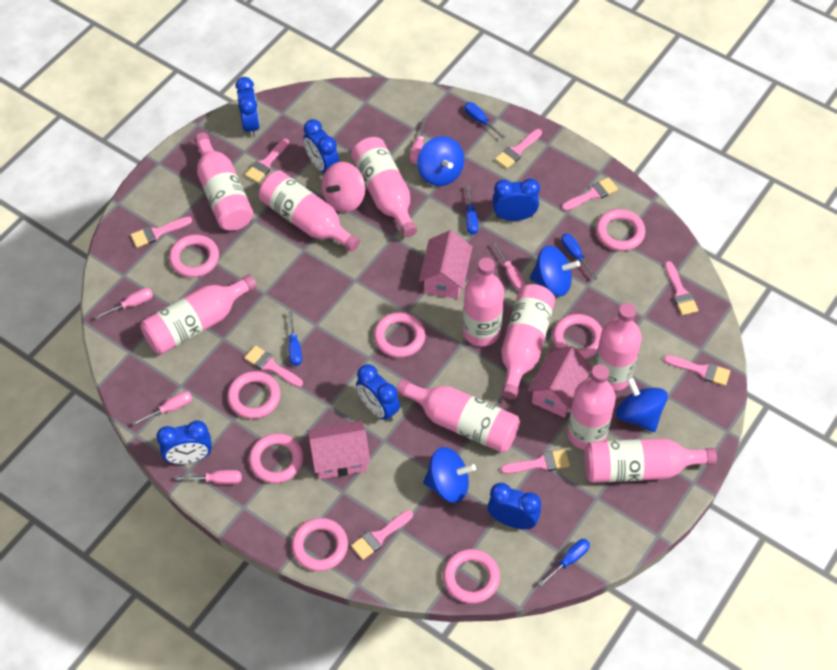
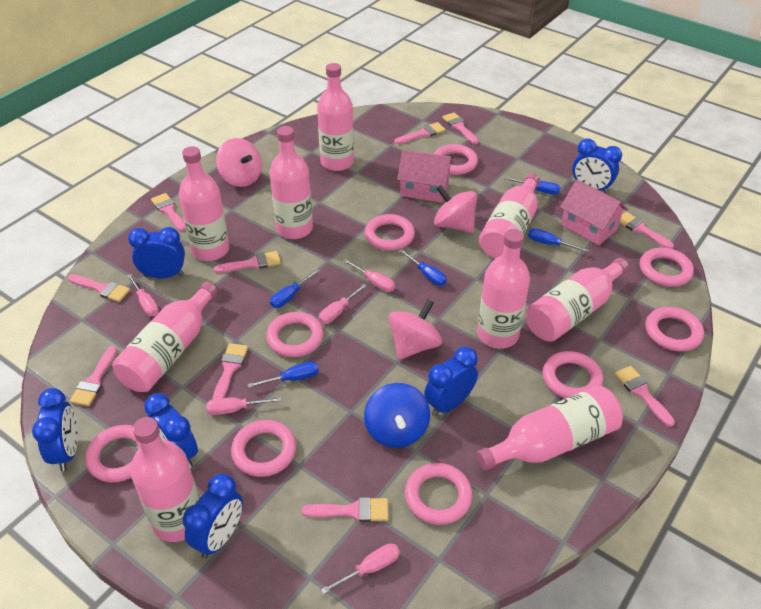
blue spinning top: [417,136,464,186] [423,447,476,503] [530,245,580,296] [616,377,668,432] = 4 -> [364,383,430,448] = 1
pink bottle: [140,274,257,355] [194,133,254,231] [259,170,360,252] [351,137,417,237] [397,379,520,453] [463,257,504,347] [501,284,555,399] [567,364,616,450] [584,438,717,483] [594,303,642,391] = 10 -> [112,282,218,392] [131,417,200,542] [179,146,229,261] [270,126,313,239] [317,63,354,171] [476,386,623,470] [477,229,530,349] [479,173,540,258] [526,258,629,342] = 9
pink brush: [131,217,192,248] [244,345,303,387] [245,139,289,183] [351,510,413,560] [495,129,542,169] [501,449,570,474] [562,177,618,211] [664,355,730,386] [665,261,698,315] = 9 -> [68,274,130,302] [70,346,117,406] [151,193,186,231] [213,343,248,399] [214,251,281,273] [302,497,388,522] [394,122,446,144] [442,112,479,144] [615,366,675,427] [620,212,674,249] = 10
pink house: [307,421,371,479] [419,230,472,299] [528,346,593,418] = 3 -> [397,149,454,203] [560,180,628,245] = 2
pink ring: [169,234,219,278] [227,371,280,419] [249,433,303,484] [292,518,348,571] [374,312,426,358] [443,549,500,604] [552,314,602,359] [596,209,645,251] = 8 -> [85,425,140,482] [231,420,296,477] [266,312,324,357] [364,214,415,251] [405,463,473,525] [434,144,478,175] [543,351,603,398] [640,247,694,287] [645,307,704,352] = 9
pink spinning top: [322,162,366,212] = 1 -> [216,138,262,187] [389,299,442,360] [434,185,477,233] = 3

